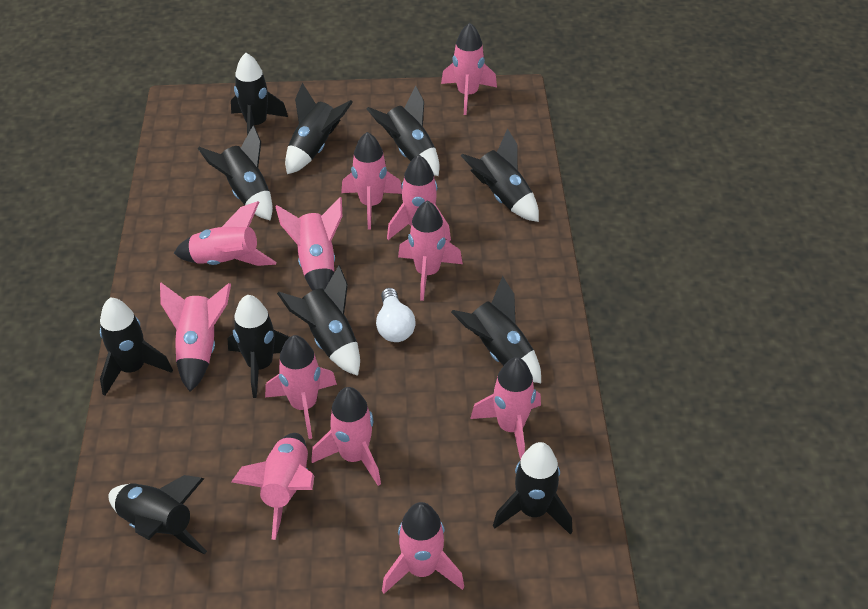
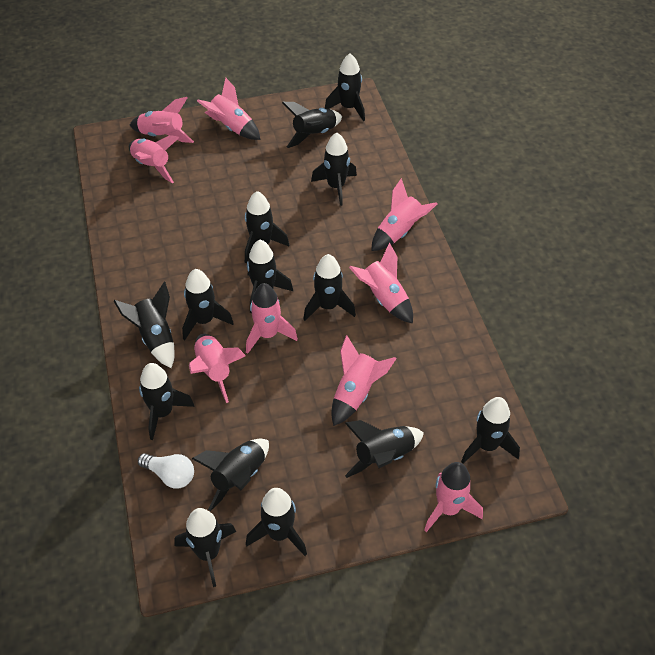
black rocket: [100,297,173,396] [108,475,207,554] [198,125,273,221] [228,295,289,398] [231,53,288,135] [277,265,360,376] [285,83,353,174] [366,86,440,176] [451,276,541,383] [461,128,539,222] [493,442,572,535] = 11 -> [114,282,175,368] [139,363,195,440] [175,508,236,587] [182,269,234,340] [192,439,269,511] [245,191,289,263] [246,488,307,556] [247,240,293,313] [282,102,342,148] [303,254,356,321] [311,133,357,206] [325,53,365,121] [345,420,424,478] [461,397,520,463] = 14
pink rocket: [160,283,231,392] [174,201,277,266] [231,433,314,540] [265,335,337,439] [275,197,342,291] [311,387,381,486] [341,132,402,229] [382,502,464,594] [387,155,451,242] [398,201,463,301] [441,23,497,115] [470,357,541,460] = 12 -> [129,135,179,183] [130,97,194,143] [189,334,246,403] [197,78,260,140] [246,283,298,354] [331,335,397,426] [349,243,413,323] [371,178,437,251] [424,462,483,532] = 9

